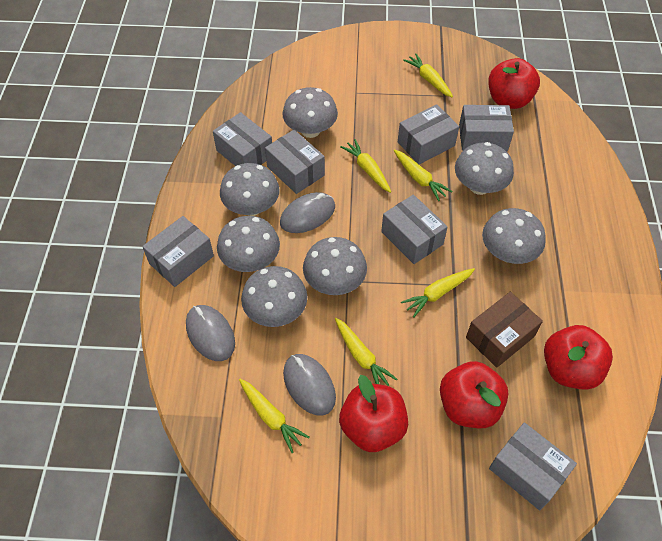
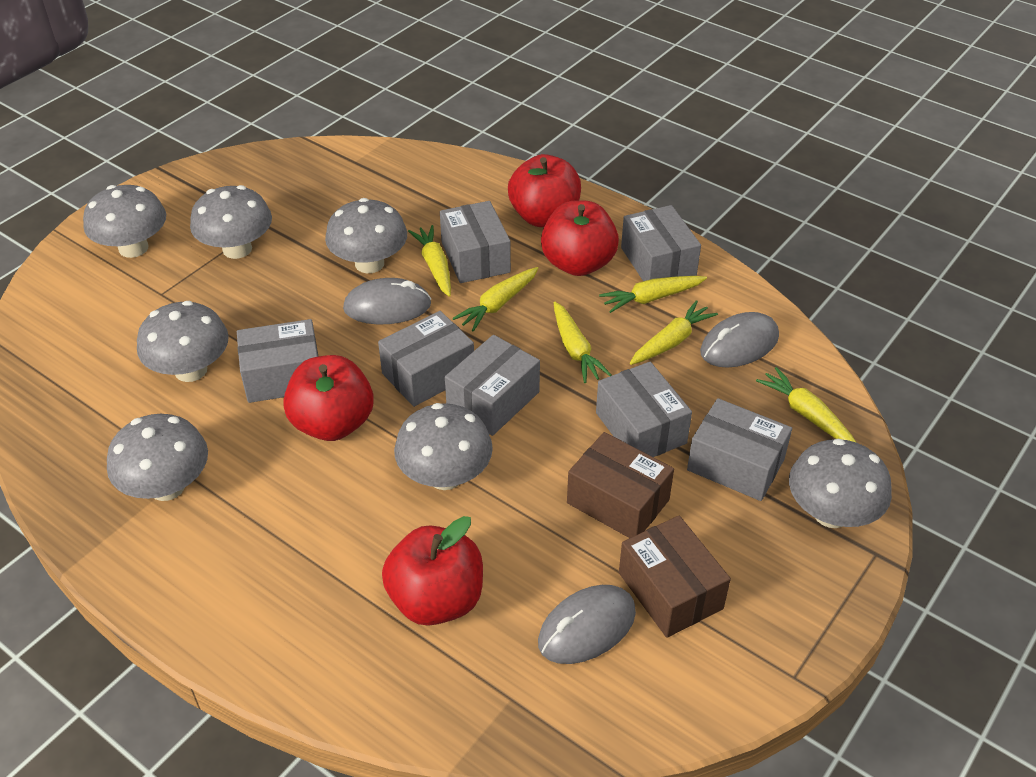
brown box: [466,292,543,368] = 1 -> [567,432,674,538] [619,516,731,638] = 2

